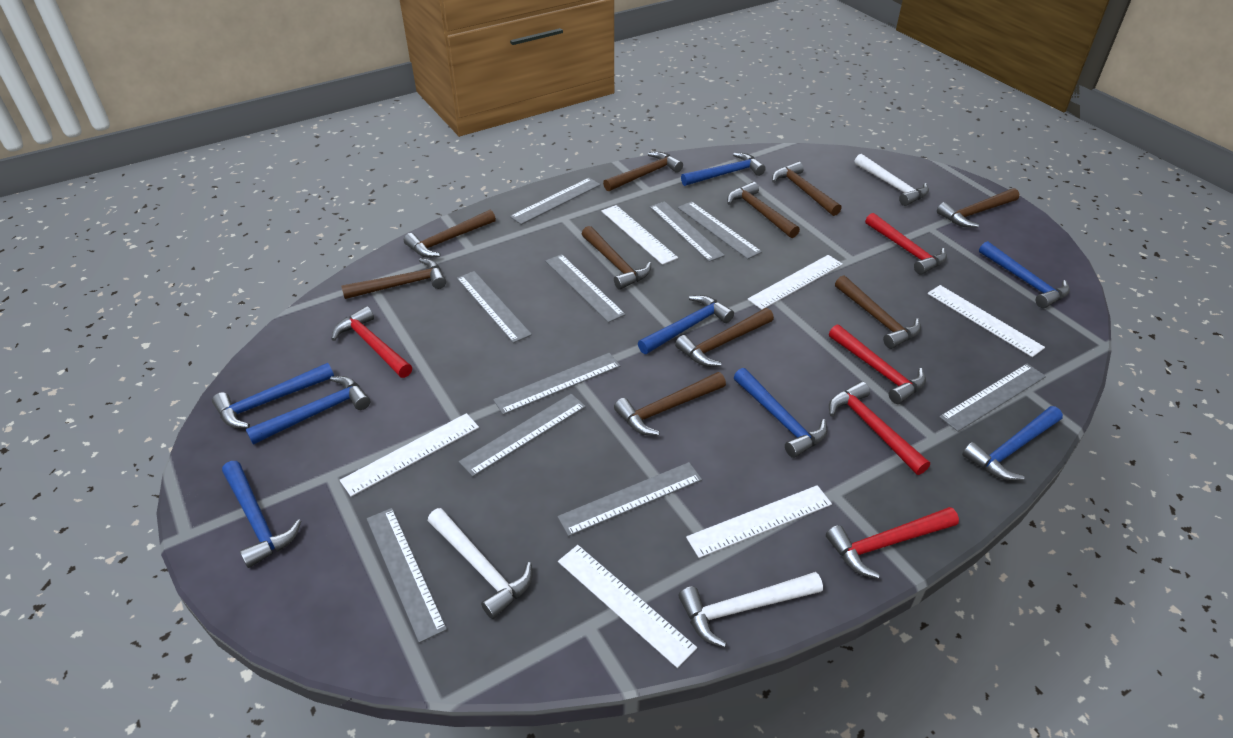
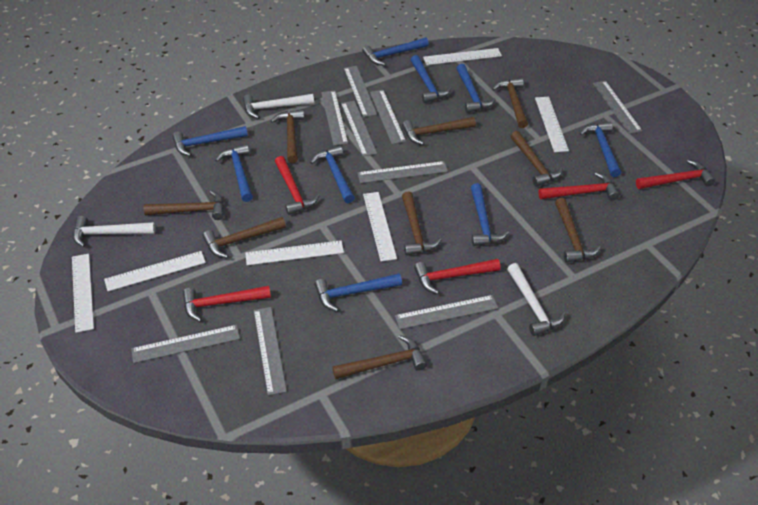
blue hammer: [212,363,334,428] [222,461,301,568] [246,376,370,445] [638,295,734,354] [681,153,766,186] [734,368,827,458] [962,406,1063,481] [979,241,1070,308] = 8 -> [172,126,248,156] [215,144,253,202] [310,145,355,203] [315,273,402,311] [362,38,429,65] [411,55,452,103] [456,64,496,113] [471,183,509,246] [580,122,621,177] = 9
brown hammer: [341,258,446,299] [404,210,496,258] [582,226,651,290] [603,152,683,191] [614,372,726,436] [675,308,774,367] [727,182,800,238] [772,162,842,216] [835,275,921,349] [937,188,1019,228] = 10 -> [144,191,224,220] [202,217,286,258] [271,109,304,163] [332,335,427,379] [402,117,476,145] [402,191,441,256] [492,78,528,128] [510,131,563,187] [555,198,601,263] = 9
grey ruler: [367,508,447,643] [457,271,532,343] [459,394,586,477] [493,353,621,415] [510,178,601,225] [545,254,626,323] [557,462,702,536] [650,201,725,262] [678,201,762,259] [939,364,1046,432] = 10 -> [131,325,240,363] [254,307,287,396] [321,91,348,146] [341,101,377,157] [344,66,377,117] [358,161,448,183] [370,90,406,144] [395,295,498,329] [593,81,642,134] = 9

